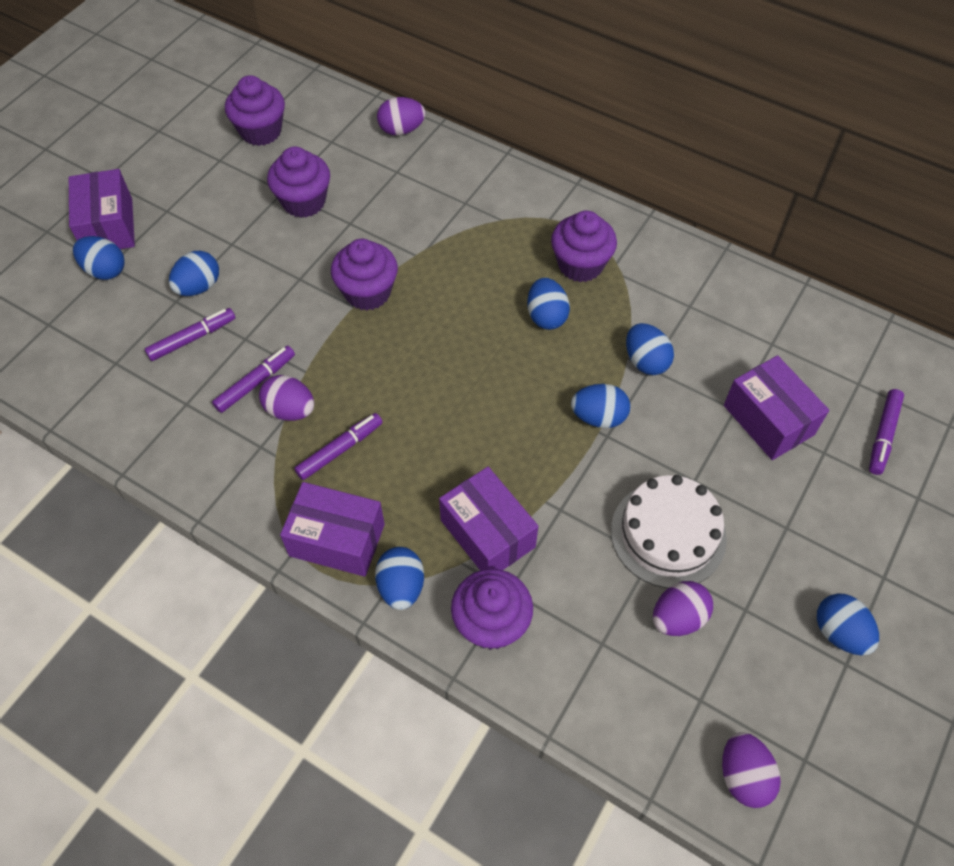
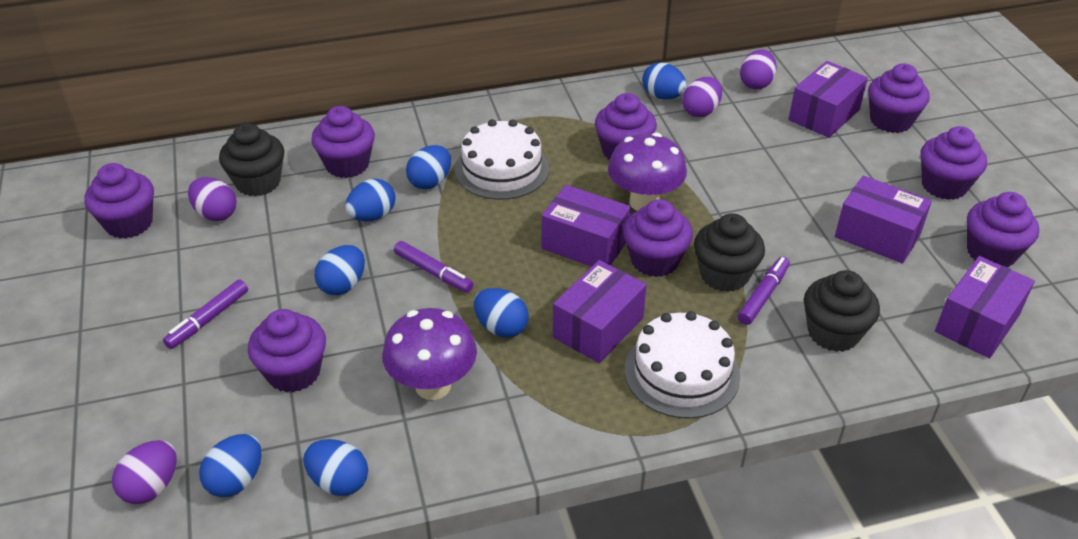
black cupcake: none = 0 -> [219,123,284,196] [694,213,765,292] [804,270,880,352] = 3
purple box: [69,169,135,249] [280,482,385,577] [439,467,538,570] [724,355,829,460] = 4 -> [542,185,631,267] [553,260,647,363] [789,61,868,138] [835,176,932,263] [935,256,1035,358] = 5
purple cupcake: [225,75,285,146] [267,147,330,218] [331,239,398,310] [451,569,533,650] [551,210,617,282] = 5 -> [84,163,154,239] [248,309,326,393] [311,106,375,178] [595,93,657,160] [623,199,693,277] [868,63,930,133] [920,126,987,200] [967,192,1039,267] = 8
purple marker: [145,308,235,361] [212,346,295,413] [294,413,382,480] [869,389,904,475] = 4 -> [163,280,248,349] [394,241,473,293] [737,257,790,325] = 3
purple mushroom: none = 0 -> [382,308,477,400] [608,133,687,211] = 2
white cake: [611,475,727,588] = 1 -> [455,119,549,200] [625,311,740,419] = 2

